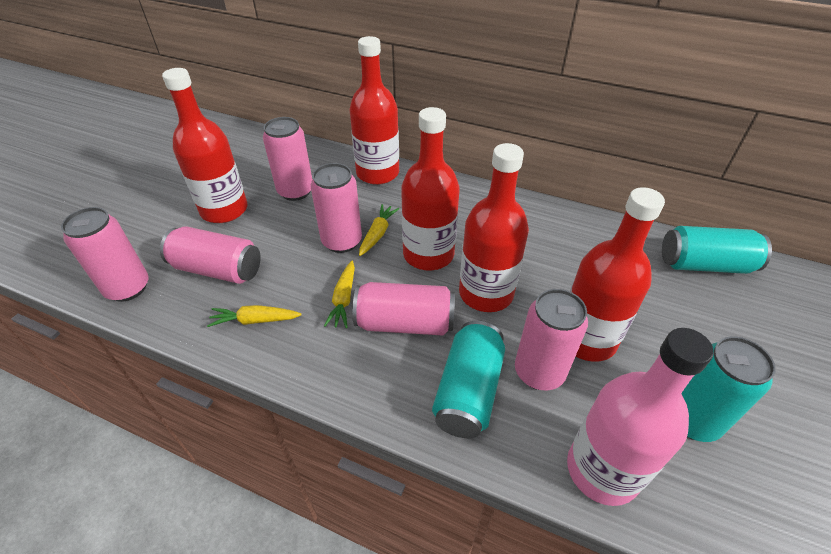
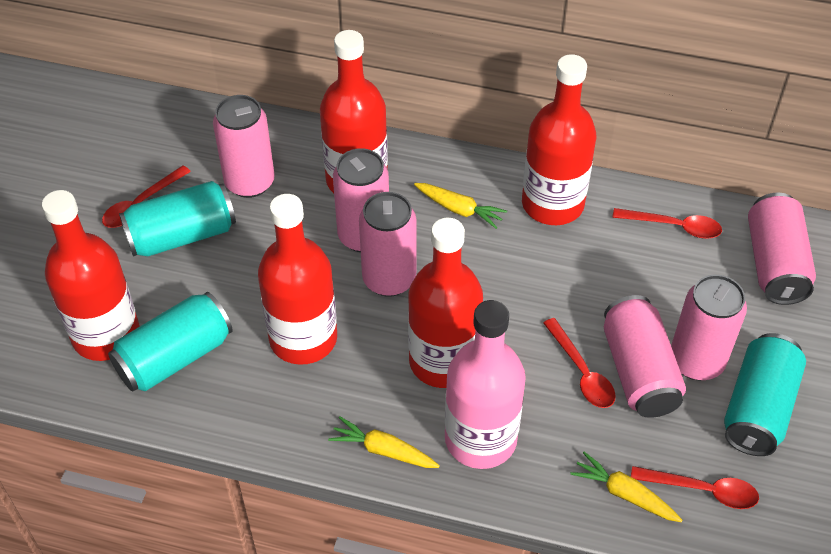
red spoon: none = 0 -> [102,165,191,228] [543,318,616,408] [612,208,722,239] [631,466,759,509] = 4

